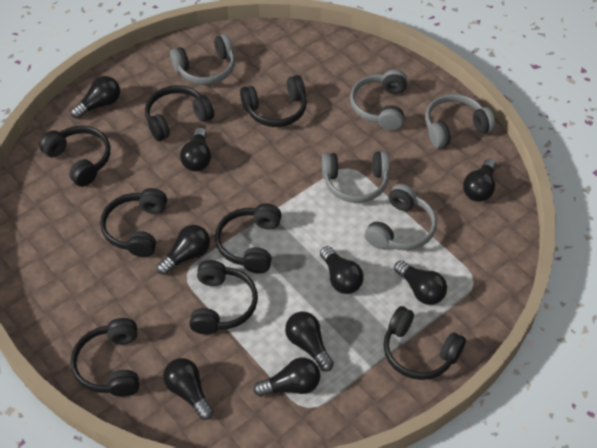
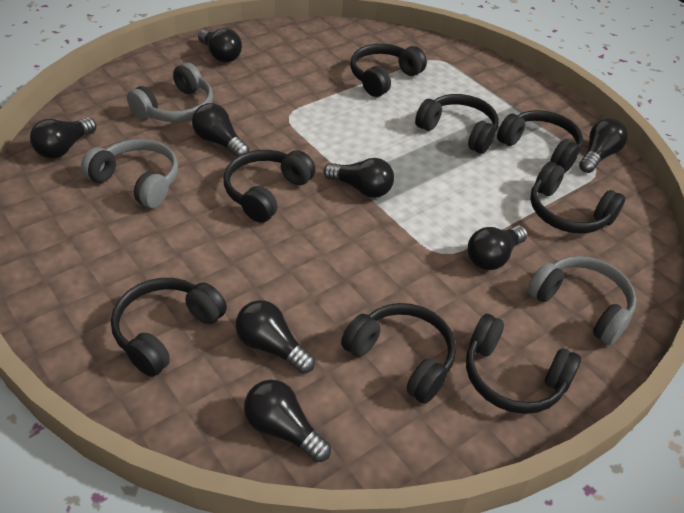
black light bulb: [71,76,120,119] [157,225,210,275] [163,358,213,420] [180,127,211,171] [253,357,320,397] [285,311,334,372] [320,246,364,294] [394,260,447,305] [463,158,497,202] = 9 -> [30,117,96,158] [192,103,249,157] [198,28,242,62] [236,300,315,374] [244,380,331,462] [323,158,394,198] [468,225,528,270] [579,118,628,173] = 8
grey headphones: [170,34,235,85] [322,151,390,203] [350,69,407,130] [365,184,437,250] [425,94,496,148] = 5 -> [81,139,178,208] [127,63,213,122] [528,256,636,345] = 3

